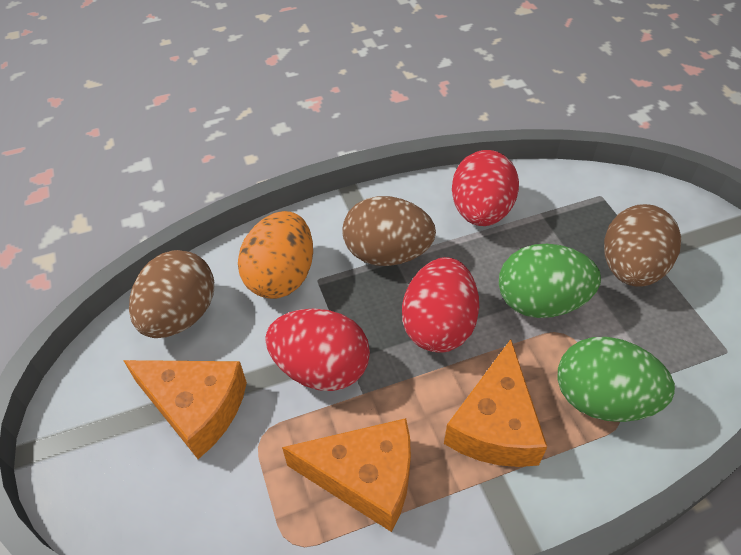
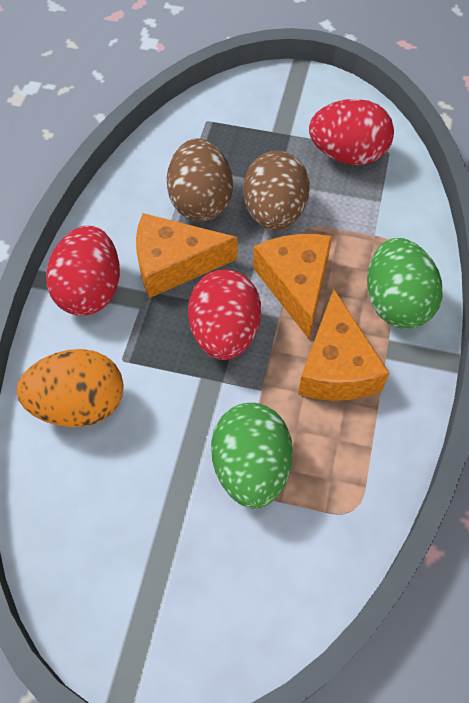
brown egg: [129,250,214,338] [343,196,436,266] [604,204,681,286] = 3 -> [167,138,233,222] [243,151,310,230] = 2

